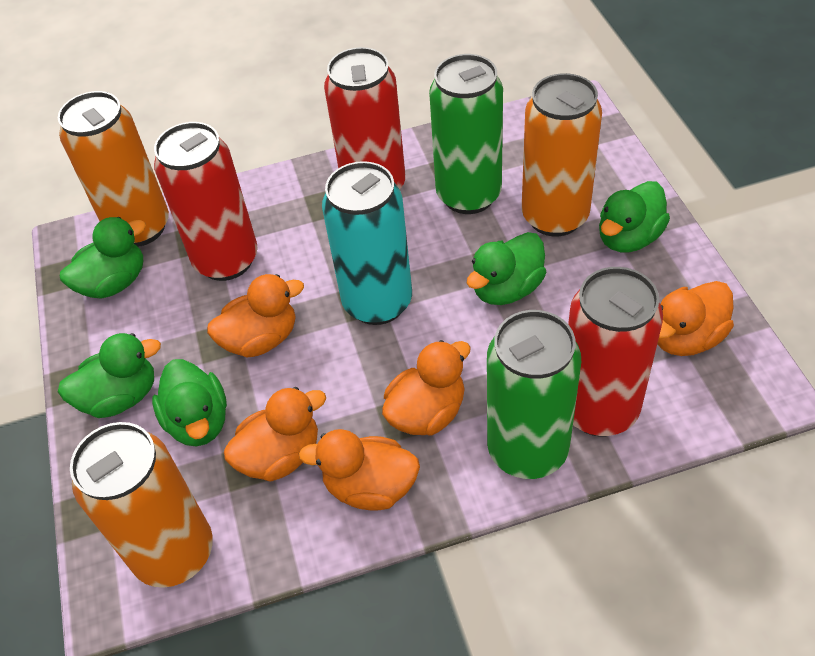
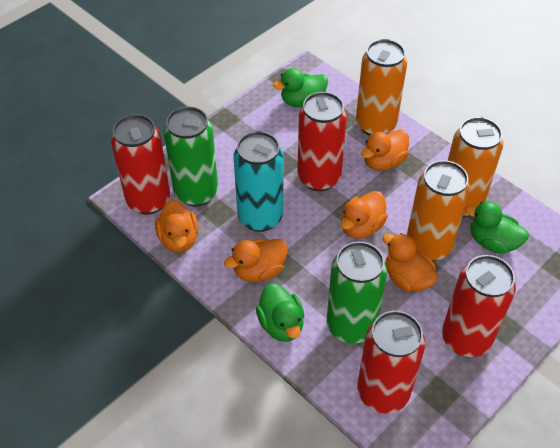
green duck: [58,333,161,418] [60,217,146,299] [152,359,227,446] [467,232,546,305] [599,181,670,253] = 5 -> [256,283,304,342] [273,68,328,107] [465,202,529,254] = 3
red can: [154,122,258,281] [324,47,405,189] [568,267,663,436] = 3 -> [111,114,170,215] [297,92,347,191] [357,311,425,414] [442,255,516,357] = 4

